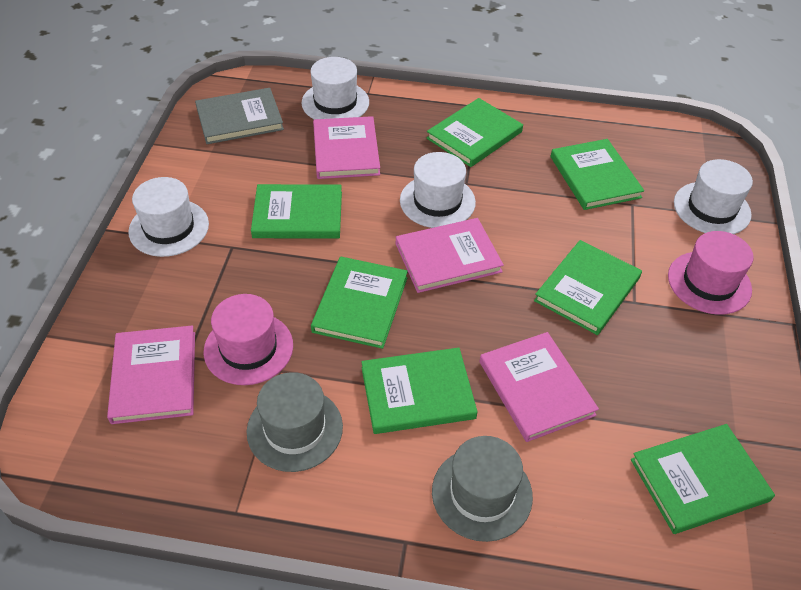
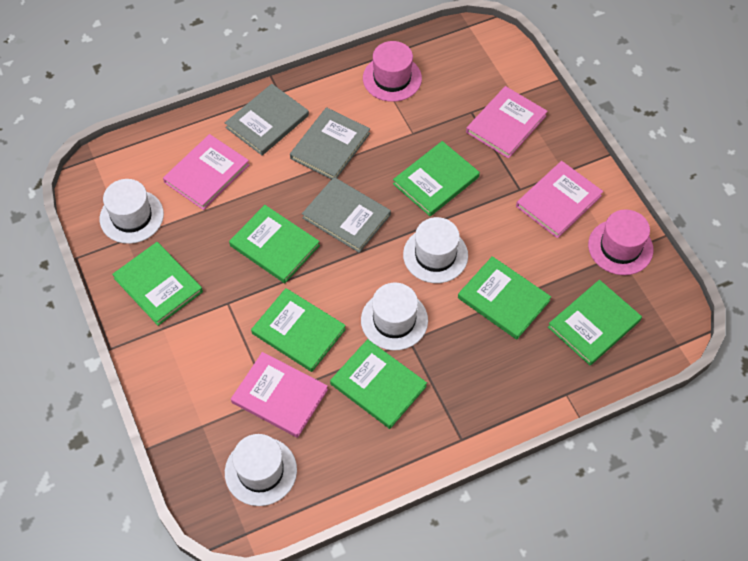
grey book: [195,88,284,144] = 1 -> [225,84,309,155] [290,107,370,179] [302,177,391,253] = 3
grey hat: [247,372,343,472] [432,436,533,542] = 2 -> none = 0

